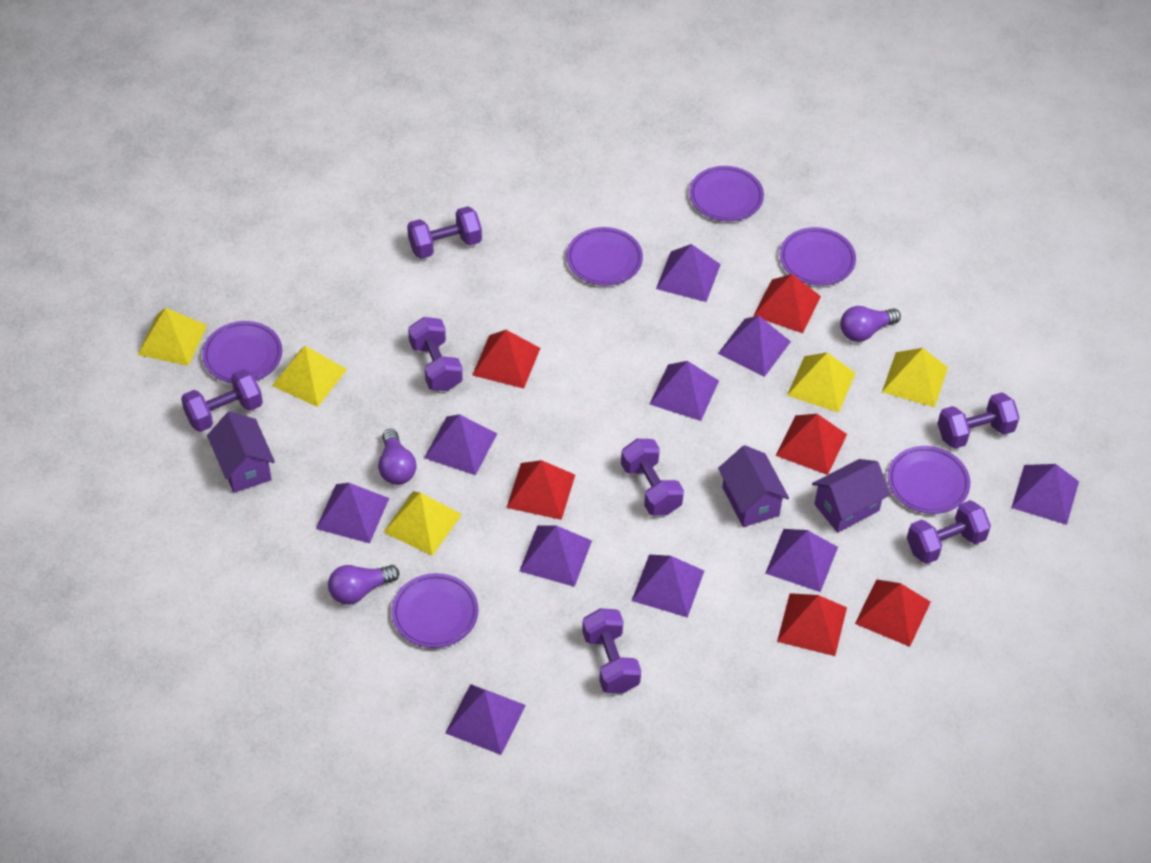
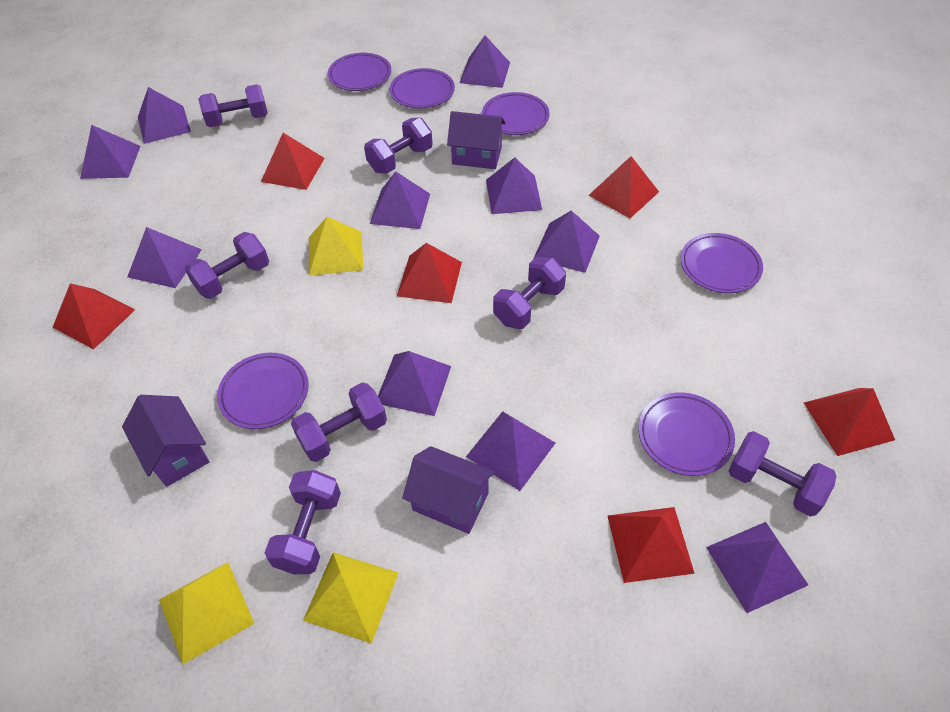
purple light bulb: [328,565,399,605] [378,429,416,485] [840,306,901,342] = 3 -> none = 0
yellow pyramid: [137,308,207,366] [272,346,347,407] [383,491,462,556] [787,353,856,413] [882,348,948,407] = 5 -> [159,562,255,664] [303,552,398,644] [309,217,363,276] = 3

